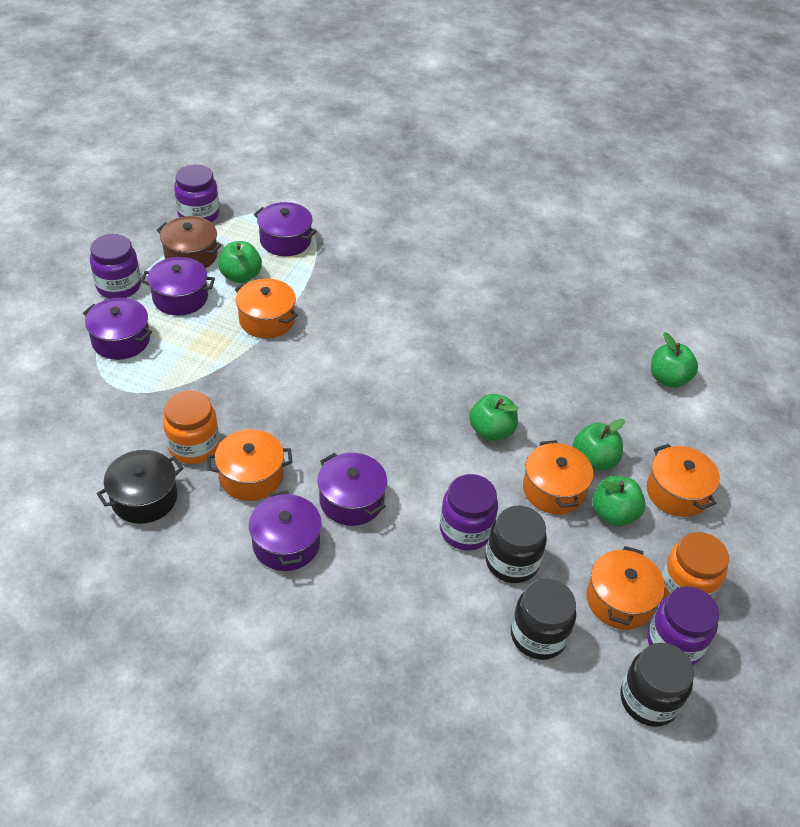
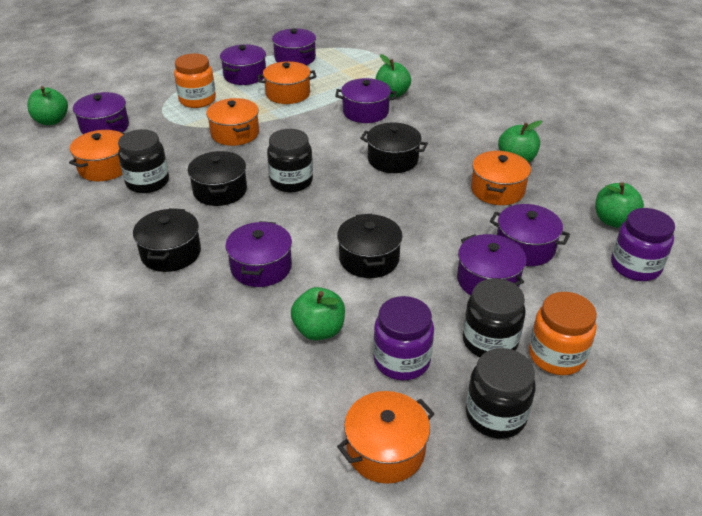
black jar: [485,505,547,583] [511,578,576,660] [620,643,694,727] = 3 -> [118,129,169,193] [267,129,313,192] [463,278,526,357] [466,348,536,439] = 4
black pot: [97,450,183,524] = 1 -> [133,208,201,272] [187,151,247,206] [337,214,403,278] [360,122,428,173] = 4
brown pot: [157,216,222,268] = 1 -> none = 0
purple jar: [90,234,141,299] [174,165,219,222] [440,474,498,551] [648,586,719,665] = 4 -> [373,296,434,380] [611,208,675,281] = 2
purple pot: [83,298,152,360] [141,257,215,316] [249,491,322,571] [254,202,317,256] [317,453,387,526] = 5 -> [73,92,129,134] [220,44,266,85] [225,221,292,287] [272,28,316,65] [335,78,396,123] [457,234,526,295] [490,204,570,266] = 7

